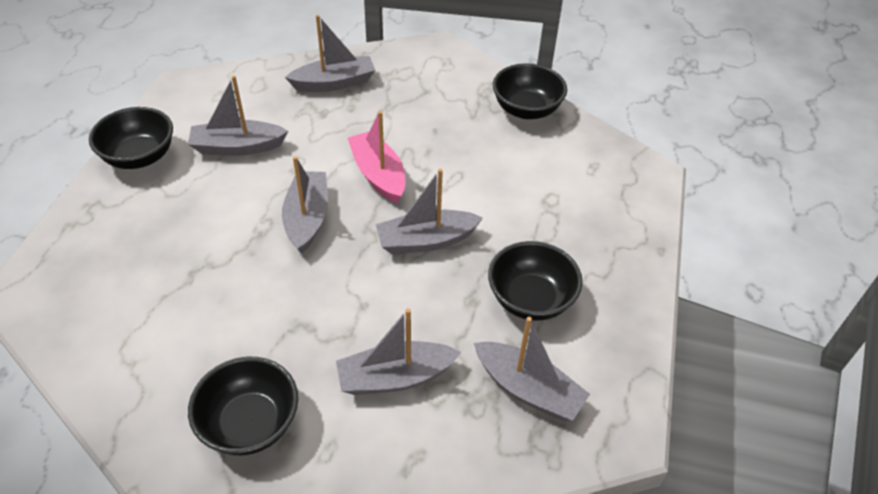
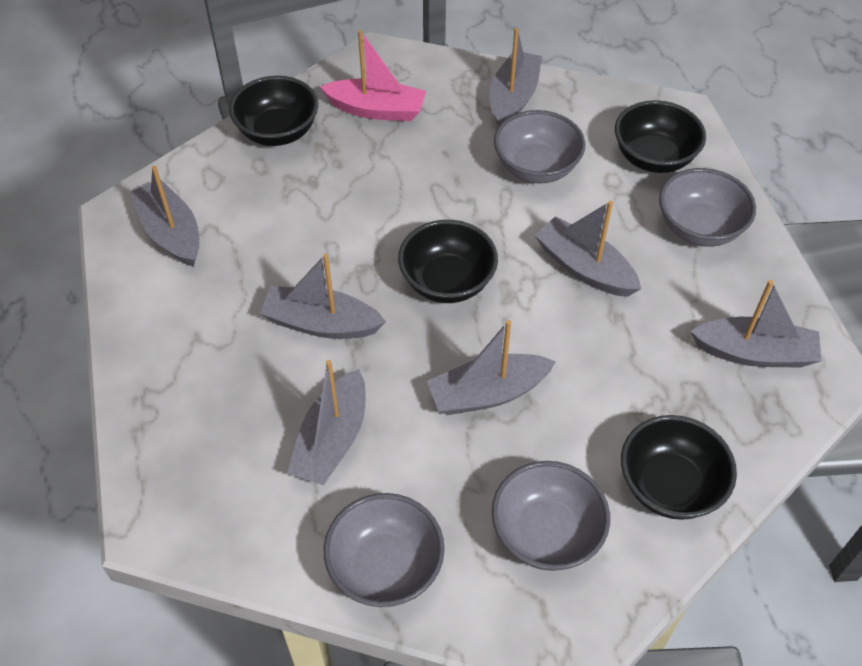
grey boat: [188,76,288,156] [282,156,328,254] [285,15,375,92] [336,308,461,395] [376,169,483,254] [474,317,590,421] = 6 -> [130,166,199,267] [260,254,386,339] [287,360,366,485] [427,320,556,415] [489,28,542,126] [535,201,641,297] [690,280,822,368] = 7
grey bowl: none = 0 -> [324,493,445,607] [492,461,610,571] [494,110,585,184] [659,168,756,247] = 4

